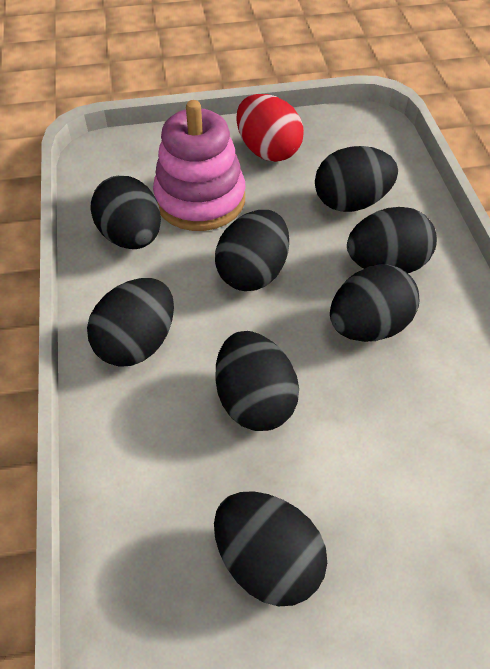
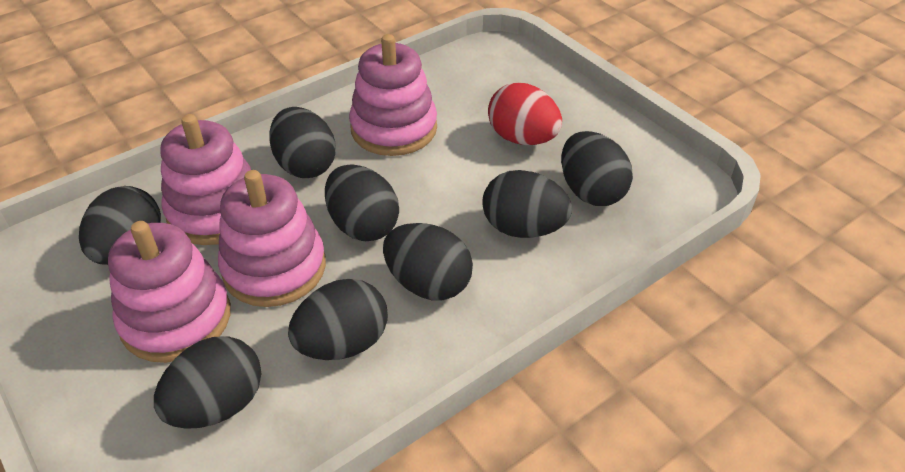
pink stacking toy: [153,100,245,231] = 1 -> [108,221,231,363] [160,114,251,245] [218,170,326,307] [349,34,437,156] = 4

